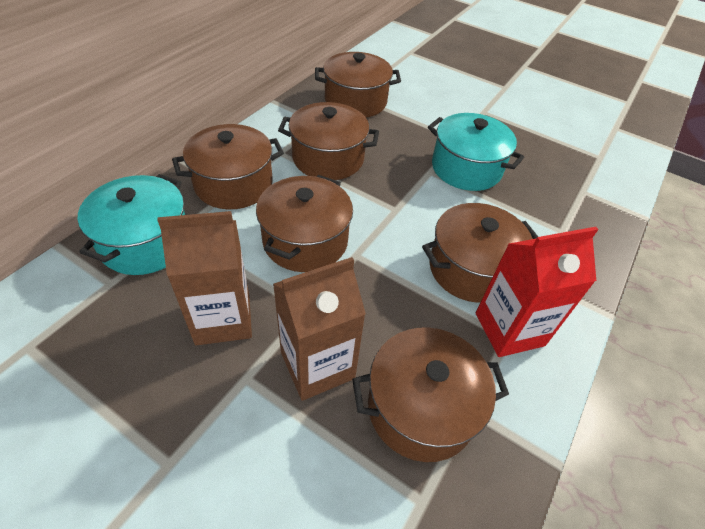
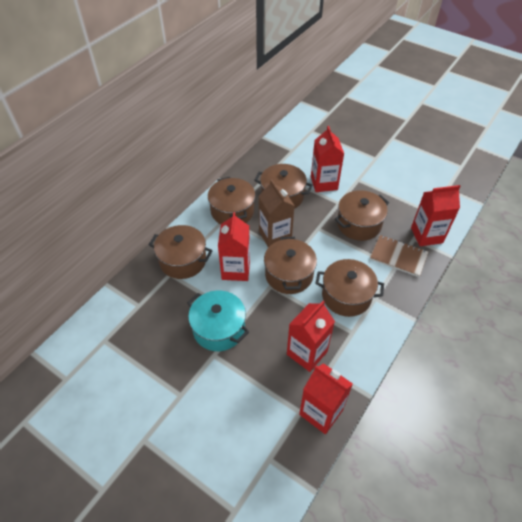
brown carton: [157,211,252,345] [273,257,366,401] = 2 -> [259,179,294,248] = 1
brown notebook: none = 0 -> [370,235,428,277] = 1
red carton: [476,227,598,357] = 1 -> [218,212,250,281] [287,301,335,372] [299,363,353,434] [311,126,344,192] [411,185,460,246] = 5
turquoise pot: [78,174,185,275] [428,113,524,191] = 2 -> [187,291,249,351] = 1

